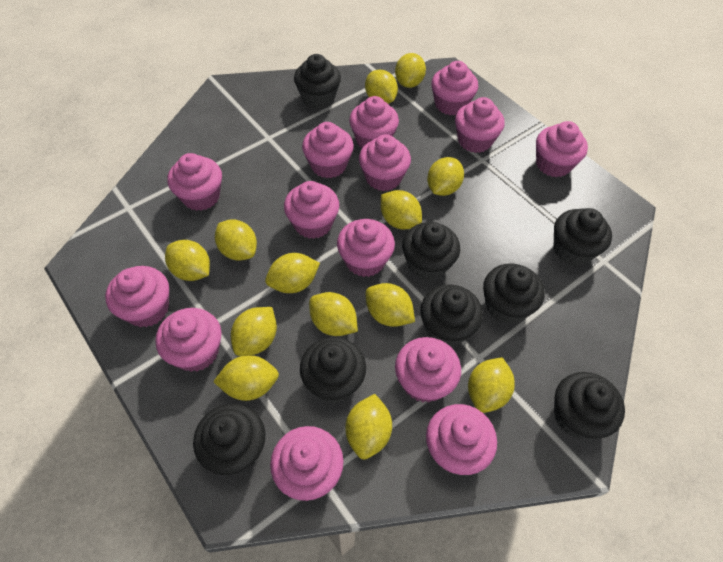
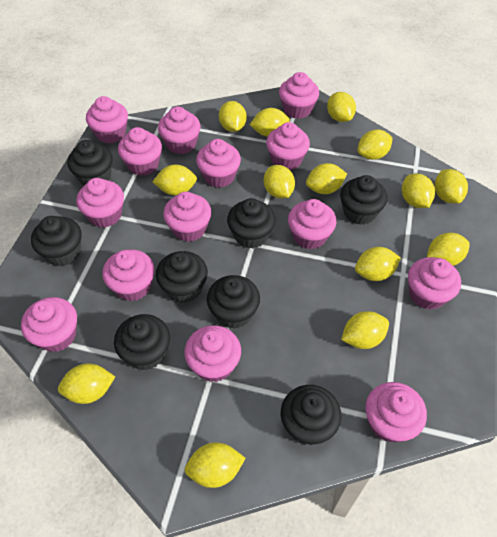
yellow lemon: [165,240,210,281] [213,355,279,401] [215,220,257,260] [231,307,277,356] [265,253,320,293] [309,292,358,336] [345,394,392,459] [365,69,398,104] [366,283,415,327] [381,190,422,229] [395,53,426,88] [427,157,464,196] [468,357,515,413] = 13 -> [58,364,115,404] [153,164,197,195] [185,442,246,488] [219,101,247,132] [250,108,290,137] [264,165,295,198] [306,163,347,194] [327,92,356,122] [341,311,389,349] [355,247,401,281] [357,130,393,160] [402,174,435,208] [427,233,470,266] [435,169,468,204] = 14

